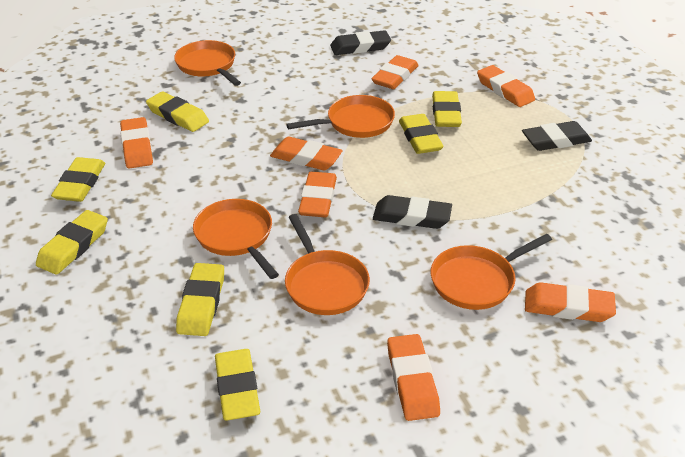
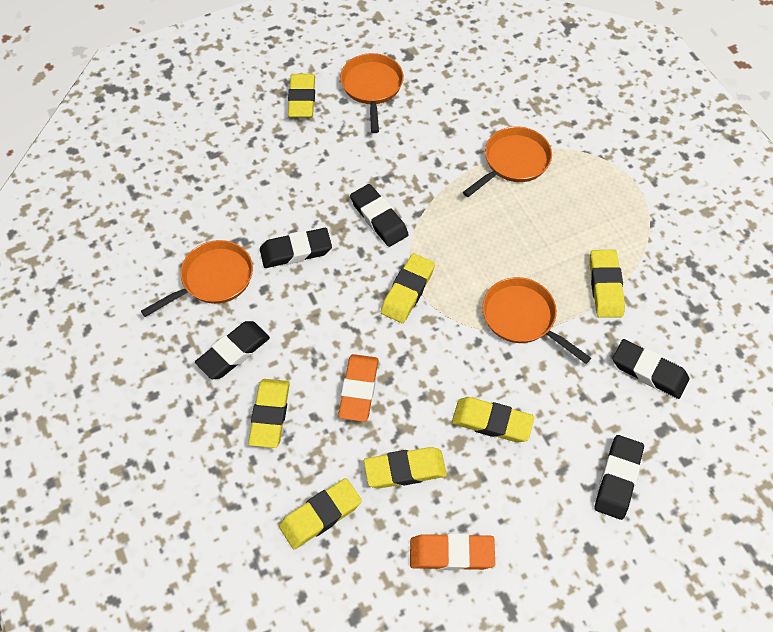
black eraser: [330,30,391,55] [373,195,452,229] [522,121,592,151] = 3 -> [195,321,270,379] [260,228,332,268] [350,184,409,247] [594,435,644,520] [613,339,689,399] = 5
orange eraser: [120,117,153,169] [270,137,343,170] [298,172,337,217] [371,55,419,89] [387,334,440,421] [477,65,535,107] [525,282,616,322] = 7 -> [338,354,379,422] [410,533,495,570] = 2
orange pan: [174,40,241,86] [193,199,279,279] [285,214,370,315] [286,95,395,138] [431,234,552,310] = 5 -> [141,240,253,317] [340,53,404,133] [463,127,552,197] [482,277,591,364] = 4

